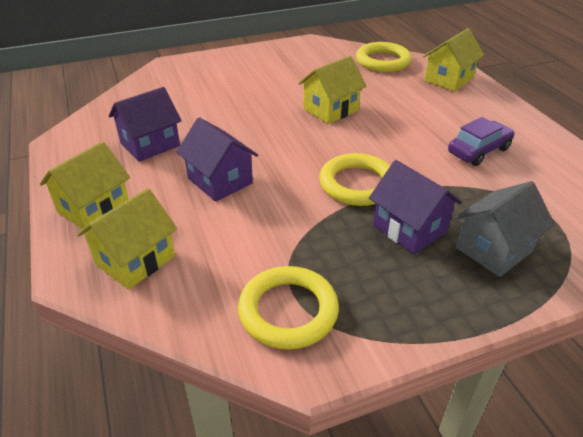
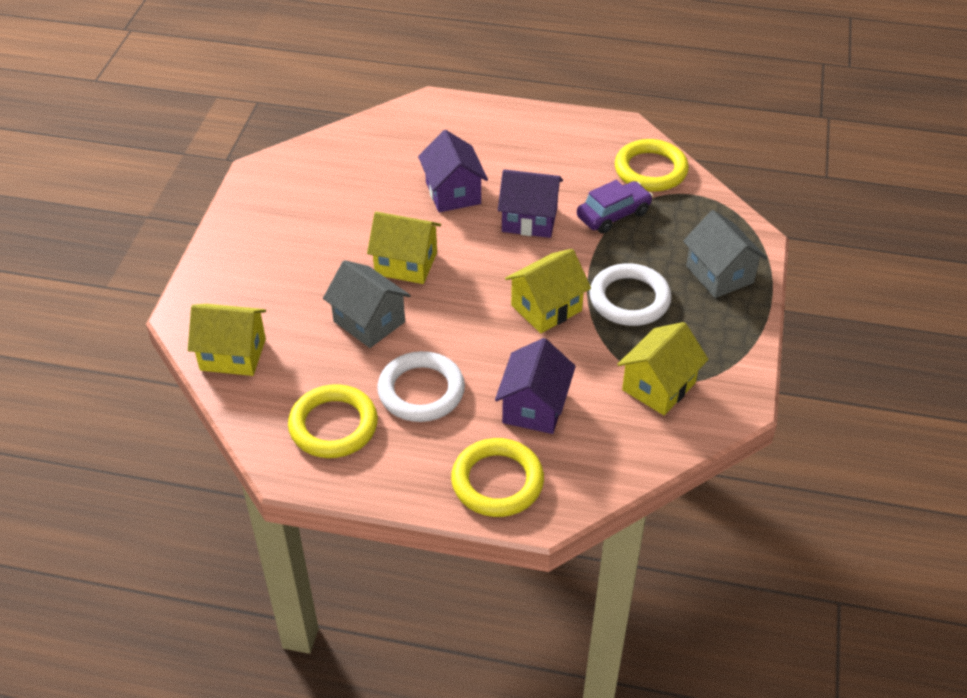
grey house: [455,181,554,277] = 1 -> [323,260,411,348] [683,210,767,298] = 2
white ring: none = 0 -> [377,351,465,422] [590,263,672,326] = 2

